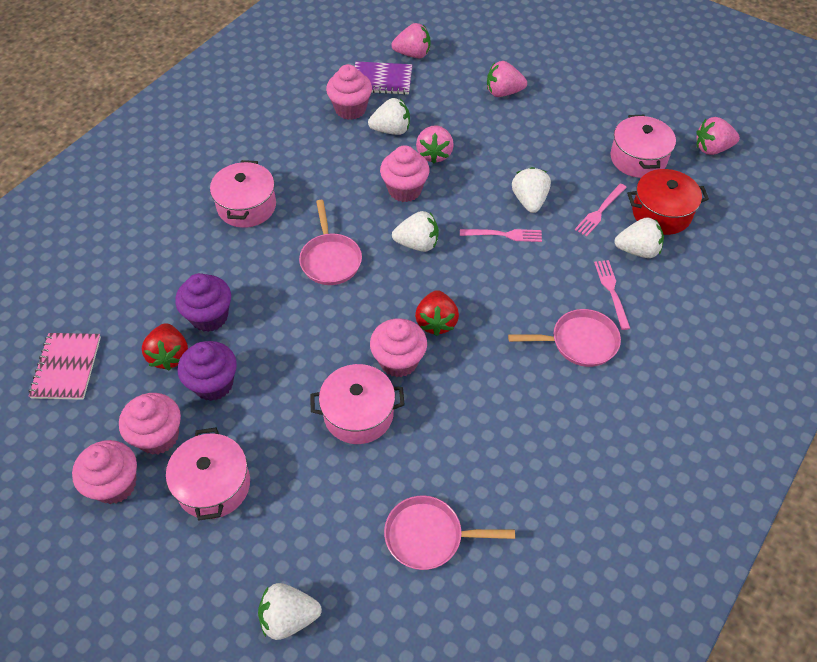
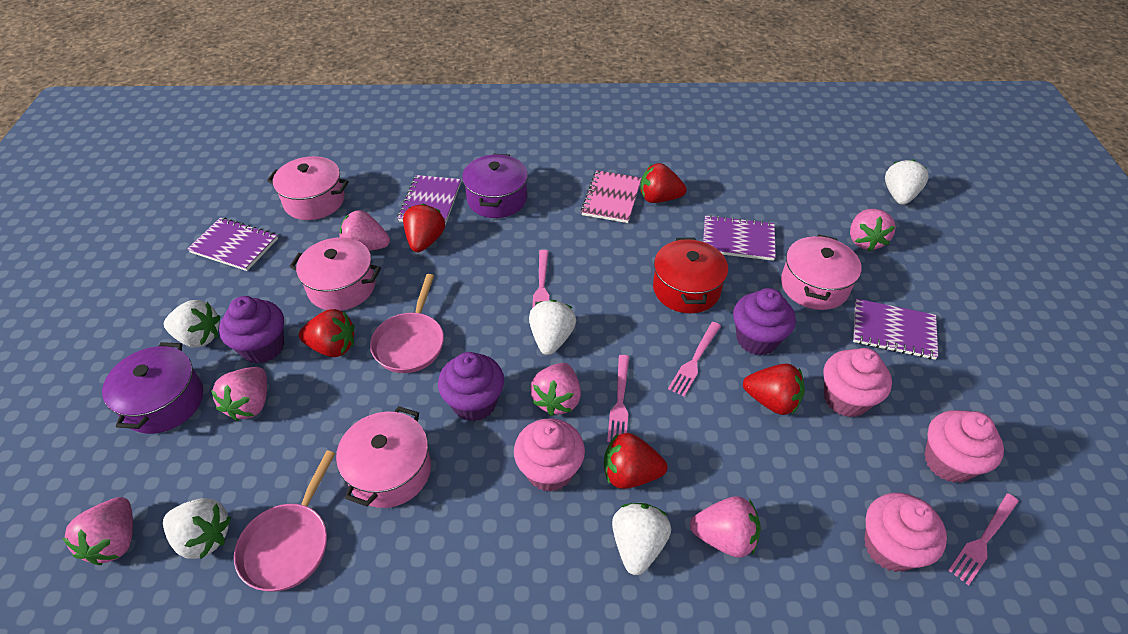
pink cupcake: [72,440,137,504] [119,393,181,455] [326,64,372,120] [370,318,427,377] [380,145,430,202] = 5 -> [514,418,585,492] [824,348,892,418] [864,493,947,572] [924,410,1004,483] = 4
pink fork: [460,229,542,242] [575,183,627,236] [594,260,630,330] = 3 -> [532,250,549,308] [607,355,629,442] [668,322,721,396] [948,493,1019,586] = 4
pink pan: [299,200,362,285] [384,495,515,570] [508,309,621,367] = 3 -> [234,451,336,592] [370,274,444,373] = 2
pink strawberry: [391,23,430,58] [416,125,454,164] [487,61,527,97] [696,117,740,155] = 4 -> [63,497,133,565] [211,367,267,421] [339,210,390,251] [530,363,581,416] [690,496,761,558] [850,209,896,251] = 6
purple cupcake: [175,273,231,332] [178,341,237,401] = 2 -> [219,296,284,363] [438,352,504,422] [733,288,796,355] = 3
purple notebook: [355,61,412,95] = 1 -> [187,217,278,271] [397,175,461,225] [703,215,776,261] [853,299,938,360] = 4
purple pot: none = 0 -> [102,342,203,434] [462,154,528,218] = 2
red strawberry: [142,323,188,371] [415,290,459,336] = 2 -> [299,309,355,357] [403,204,445,252] [604,433,667,489] [640,163,687,203] [743,364,805,415] = 5

